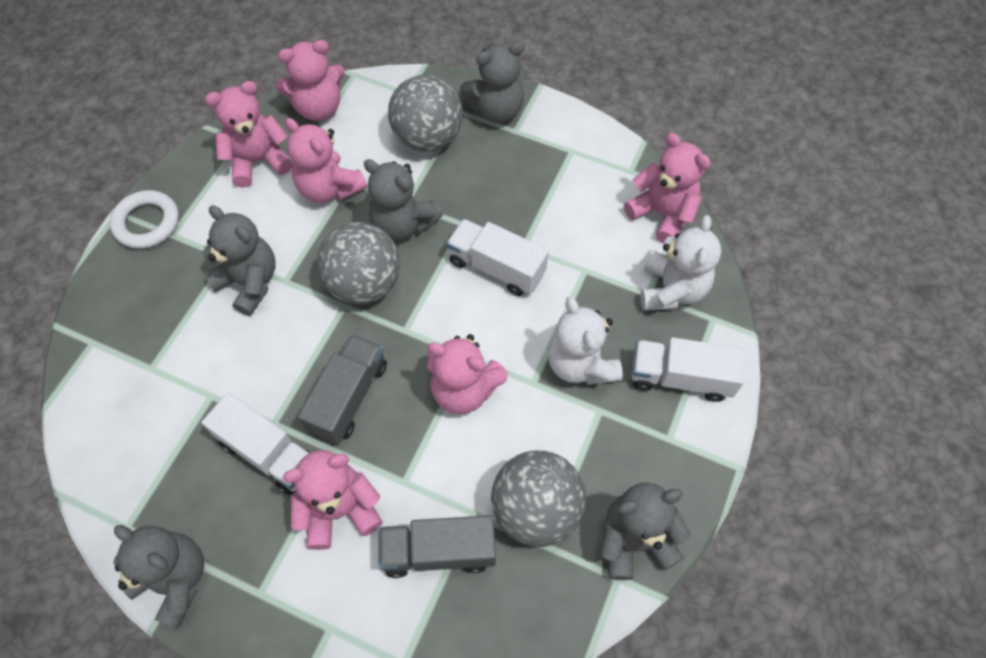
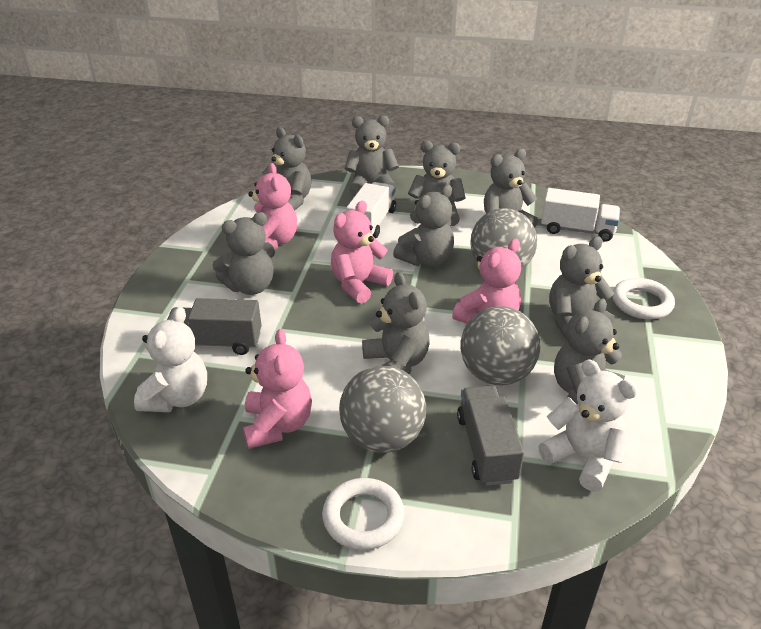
grey teddy bear: [113,525,204,629] [202,205,276,316] [364,159,443,241] [460,42,526,123] [600,482,691,580] = 5 -> [213,212,275,295] [262,127,311,210] [345,115,399,195] [362,272,429,374] [393,185,454,266] [408,141,466,226] [484,149,538,228] [549,236,615,339] [554,299,625,404] = 9
pink teddy bear: [205,81,293,188] [276,40,345,121] [283,450,383,550] [285,118,367,203] [427,334,508,414] [624,133,711,243] = 6 -> [243,329,312,449] [248,163,297,250] [331,201,393,304] [452,239,521,324] = 4
white ring: [110,190,179,249] = 1 -> [322,478,405,550] [613,278,675,320] = 2
white truck: [201,393,312,495] [446,219,549,296] [632,337,746,402] = 3 -> [346,182,396,238] [541,188,620,242] = 2

